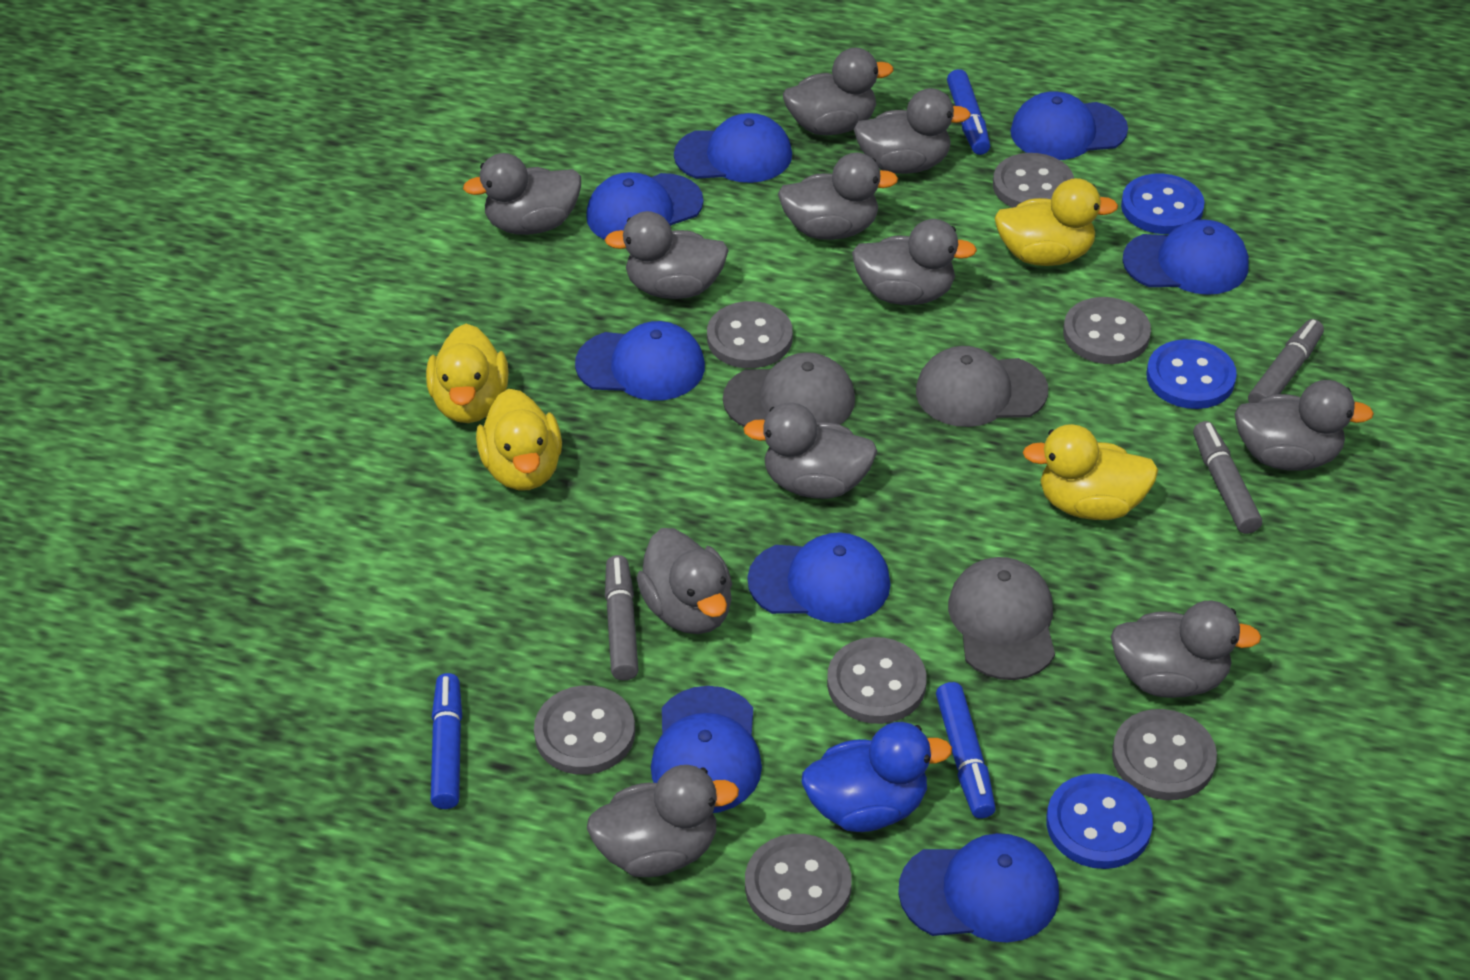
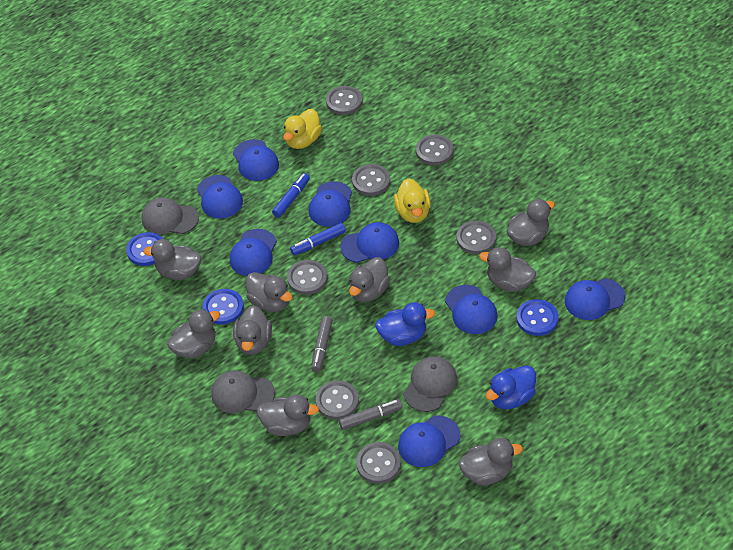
blue duck: [801,722,952,832] = 1 -> [375,302,435,346] [486,365,536,409] = 2
blue marker: [431,673,462,809] [936,682,996,818] [947,69,990,155] = 3 -> [272,173,310,218] [290,223,346,255] = 2
grey duck: [463,153,581,235] [587,765,739,877] [605,211,729,299] [636,528,732,634] [743,403,877,499] [778,152,898,240] [783,48,893,135] [852,219,977,305] [854,88,971,174] [1111,601,1261,698] [1235,380,1374,471] = 11 -> [143,239,201,280] [167,309,220,359] [233,305,272,355] [246,272,293,312] [257,395,319,436] [349,257,390,302] [459,438,523,485] [479,247,536,292] [507,199,555,246] = 9
grey marker: [605,555,638,681] [1193,421,1262,534] [1248,319,1324,403] = 3 -> [311,316,333,372] [339,399,403,430] = 2
yellow duck: [426,324,508,423] [476,389,562,491] [994,178,1118,266] [1023,424,1158,520] = 4 -> [283,109,322,149] [394,178,431,223] = 2

